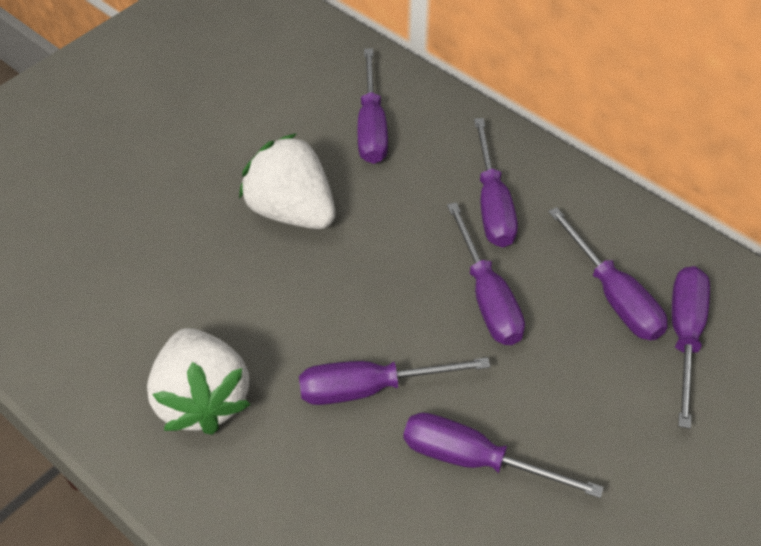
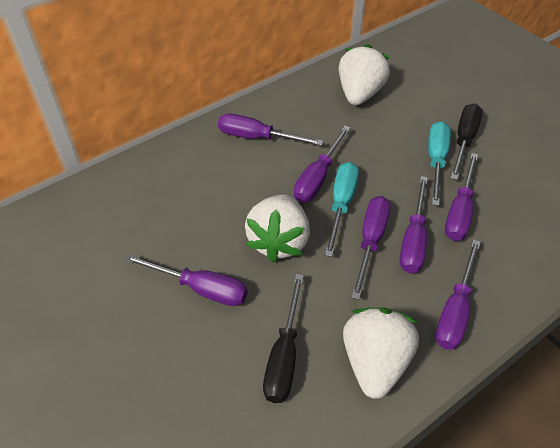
black screwdriver: none = 0 -> [263,274,304,403] [451,104,483,180] = 2
turquoise screwdriver: none = 0 -> [325,162,359,257] [428,121,451,206] = 2
white strawberry: [147,328,251,435] [239,133,336,229] = 2 -> [245,195,310,262] [339,44,390,105] [343,308,419,399] = 3

